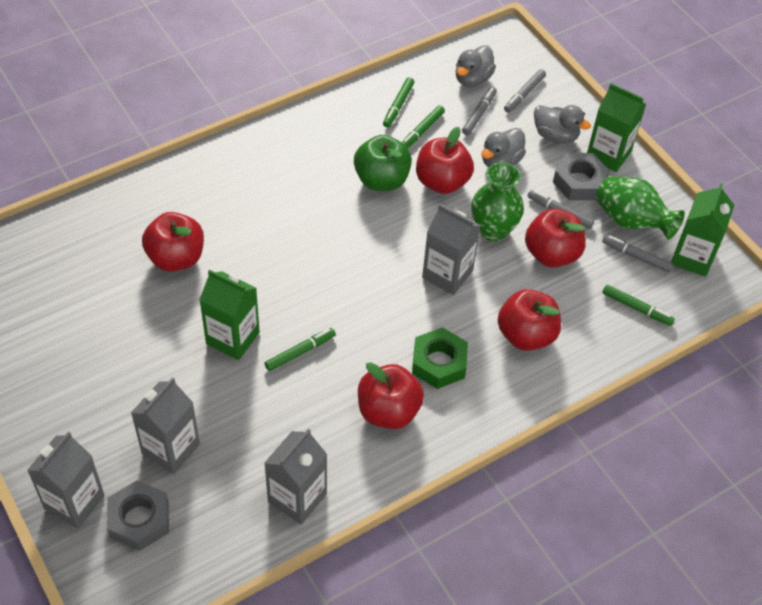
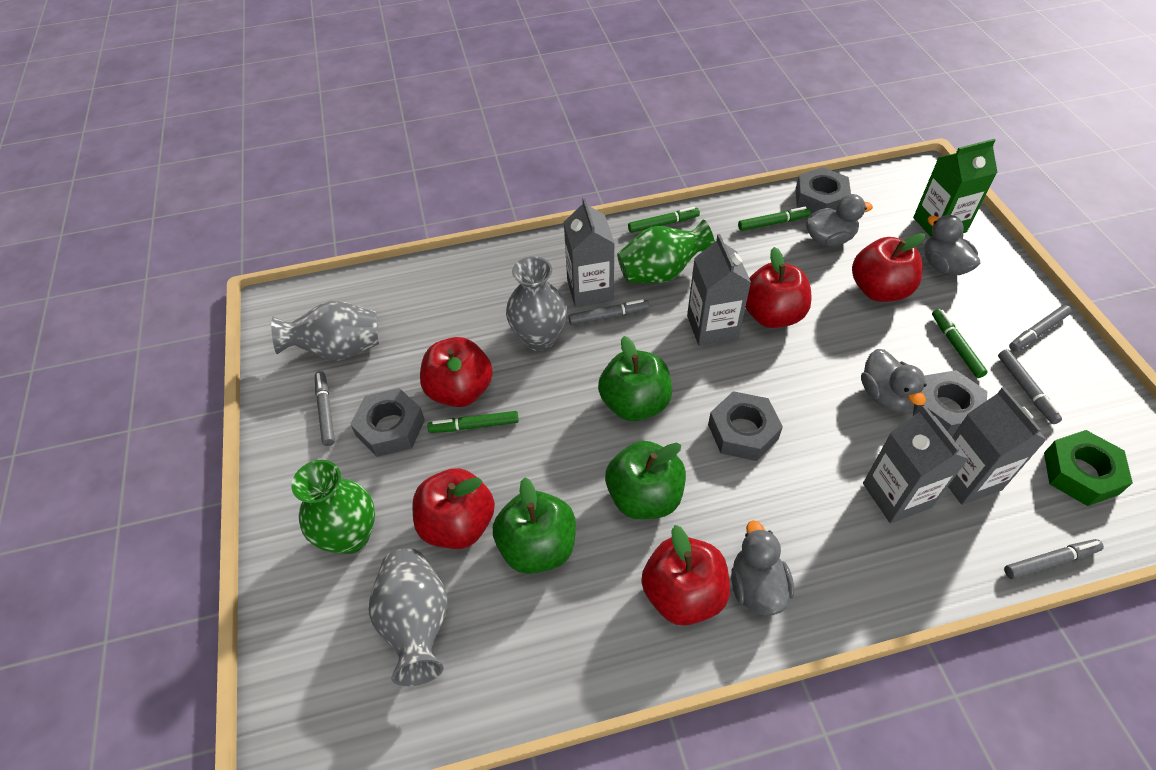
green apple: [354,135,412,191] = 1 -> [493,477,576,574] [598,336,672,421] [605,441,686,519] = 3
green carton: [199,269,260,360] [587,83,646,172] [671,183,734,277] = 3 -> [913,139,998,237] = 1
grey duck: [456,45,496,87] [481,128,526,167] [534,105,591,144] = 3 -> [731,520,794,616] [806,194,873,246] [861,349,927,412] [924,215,980,276] = 4
grey marker: [462,87,497,135] [504,69,546,113] [527,190,594,229] [602,235,673,272] = 4 -> [315,371,335,446] [568,299,649,325] [998,349,1062,424] [1004,539,1104,579] [1009,305,1072,351] = 5
grey nut: [107,480,169,551] [553,153,609,200] = 2 -> [350,388,425,457] [708,391,783,461] [795,167,851,214] [913,370,987,436] = 4
grey vase: none = 0 -> [271,301,379,361] [369,548,448,686] [506,256,567,351] = 3

